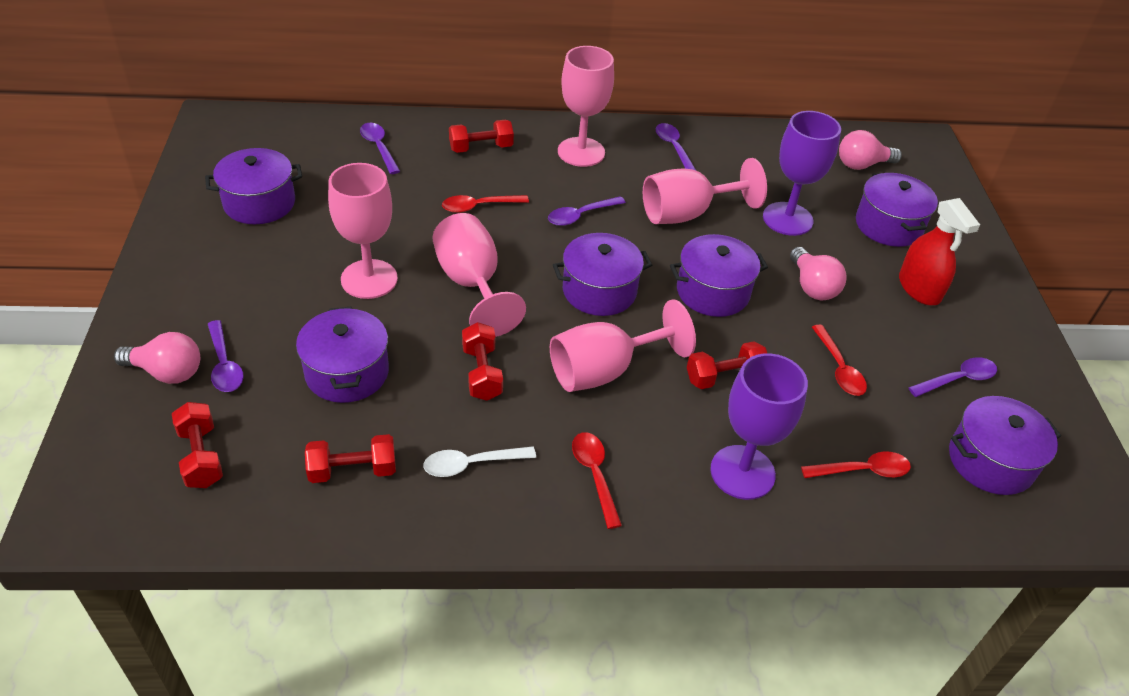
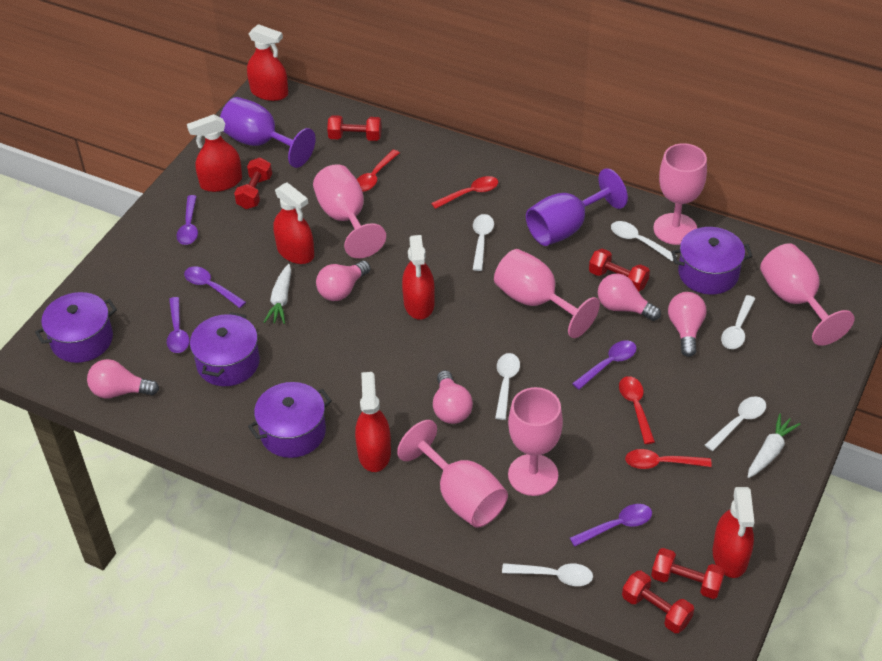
pink goblet: [328,163,398,299] [433,213,526,337] [550,299,696,392] [558,46,614,167] [643,158,767,224] = 5 -> [313,164,386,258] [397,420,508,528] [494,249,600,338] [508,387,563,496] [653,143,707,245] [760,243,854,346] = 6
pink light bulb: [114,332,200,384] [790,247,847,300] [839,130,902,170] = 3 -> [87,359,159,399] [316,261,371,301] [433,370,473,424] [598,274,661,321] [668,292,707,357] = 5
purple pot: [205,148,302,224] [296,307,389,403] [553,233,652,316] [670,234,768,317] [856,172,938,247] [949,396,1061,495] = 6 -> [35,292,117,363] [190,312,260,386] [248,382,332,458] [671,227,752,295] = 4
red spray bottle: [899,198,980,305] = 1 -> [187,114,242,192] [247,24,288,101] [273,182,314,264] [355,372,391,472] [402,235,435,320] [713,487,754,578] = 6
white carrot: none = 0 -> [264,264,291,324] [748,414,800,478] = 2
white spoon: [423,446,536,477] = 1 -> [473,214,494,271] [495,353,520,420] [502,563,593,586] [611,221,677,262] [705,396,766,451] [721,295,756,349] = 6

